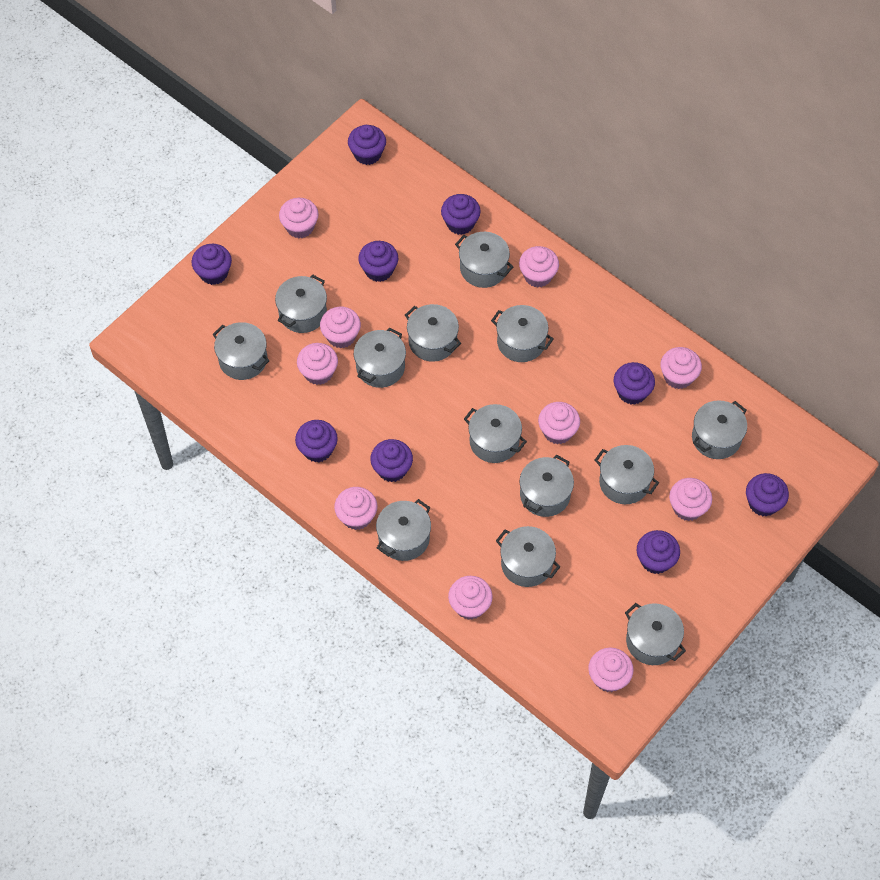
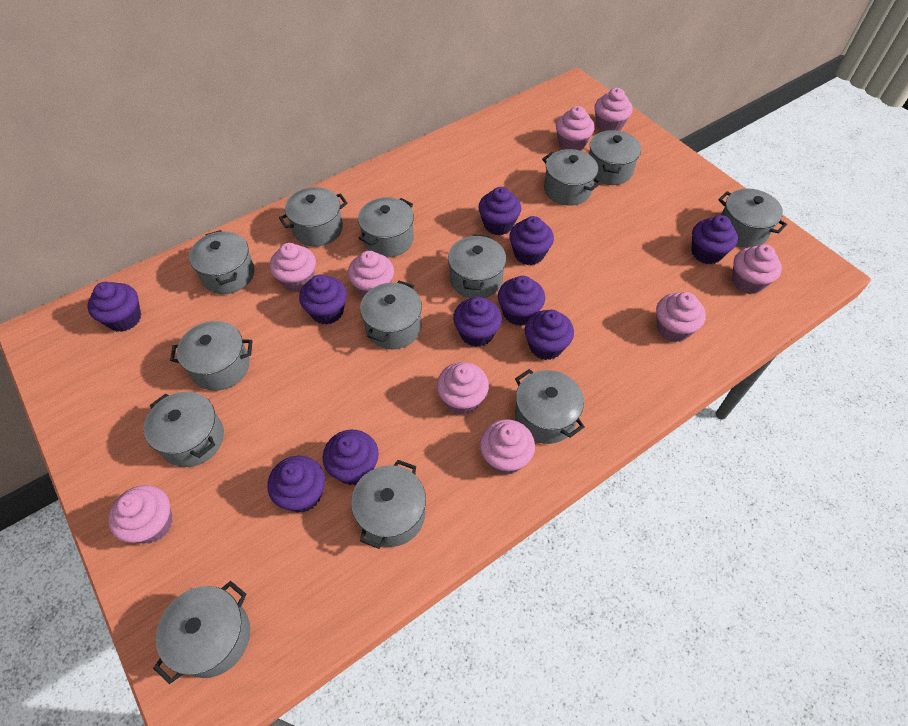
pink cupcake: [279,198,318,239] [297,343,338,385] [320,307,361,348] [334,487,377,530] [448,576,493,620] [519,246,559,288] [538,402,580,444] [588,648,634,692] [660,347,702,389] [669,478,712,521] = 10 -> [108,485,173,544] [270,243,316,292] [348,251,394,297] [437,362,489,415] [480,419,535,475] [556,106,595,151] [595,88,632,132] [656,292,706,342] [732,244,782,294] = 9
purple cupcake: [191,244,232,285] [295,420,338,462] [348,125,386,165] [358,241,398,282] [370,439,413,482] [441,194,481,235] [614,362,655,405] [637,530,680,574] [746,473,789,517] = 9 -> [87,282,141,332] [267,456,325,513] [299,274,347,325] [323,430,379,485] [453,297,502,347] [478,187,521,235] [498,276,545,326] [509,216,554,265] [525,310,574,360] [691,215,738,264] = 10

